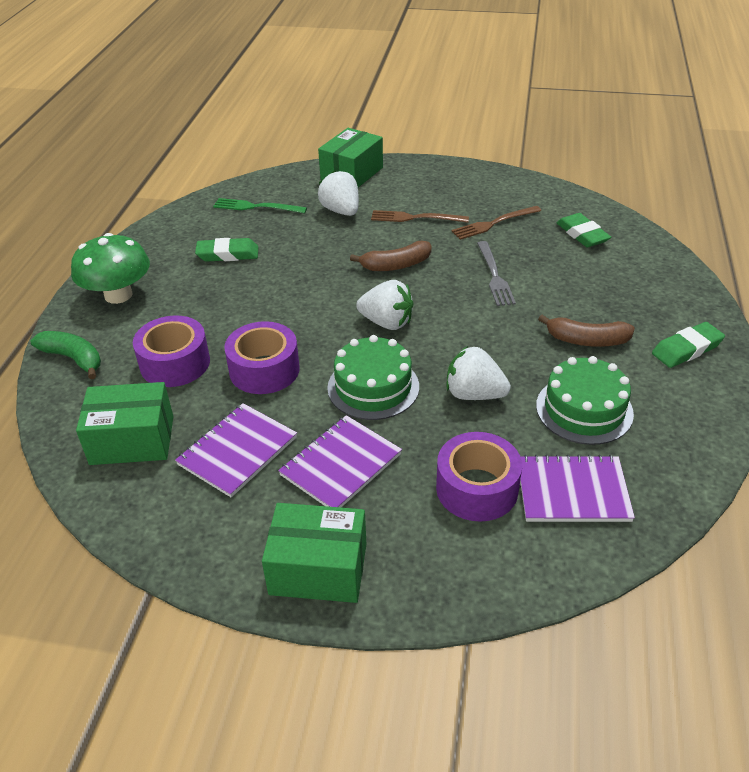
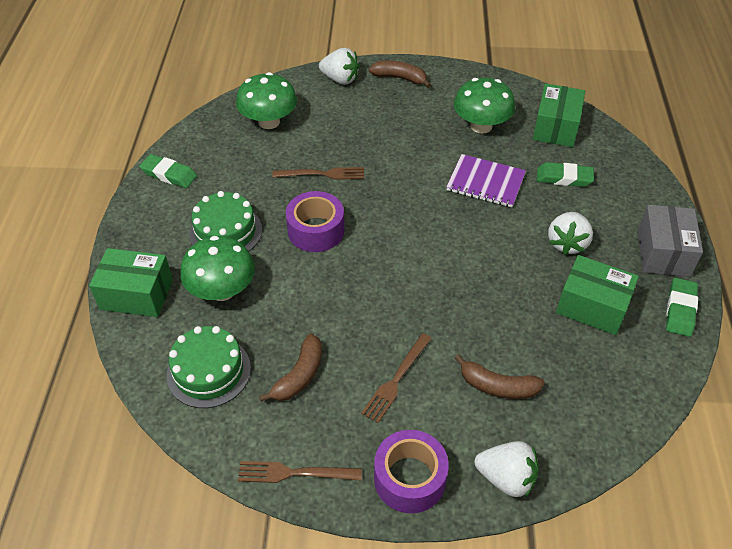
brown banana: [350,241,432,271] [538,315,635,347] = 2 -> [259,334,322,402] [369,61,431,88] [455,354,545,399] = 3
brown fork: [371,210,469,223] [451,206,541,240] = 2 -> [238,461,362,483] [272,167,364,180] [361,333,432,423] = 3
green banana: [31,331,101,379] = 1 -> none = 0
green fork: [213,198,307,213] = 1 -> none = 0
green mushroom: [71,233,150,304] = 1 -> [180,236,255,301] [236,72,297,129] [454,77,515,134] = 3
grey box: none = 0 -> [638,205,703,277] = 1
grey fork: [477,241,516,306] = 1 -> none = 0
purple notebook: [175,403,297,497] [278,415,402,507] [520,455,635,522] = 3 -> [447,154,526,207] = 1
purple tape: [133,315,210,387] [224,321,300,394] [436,432,522,522] = 3 -> [286,191,344,252] [374,430,449,513] = 2

